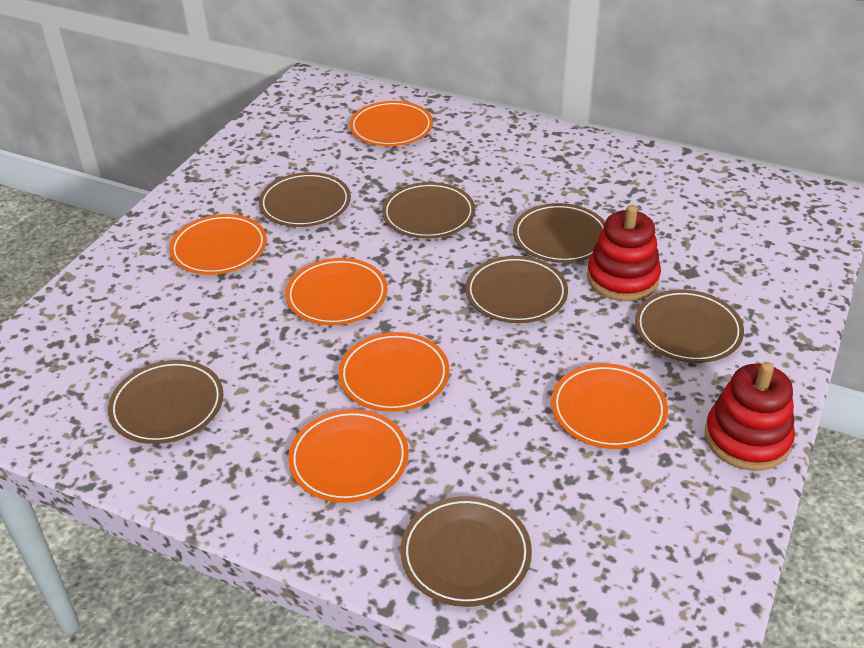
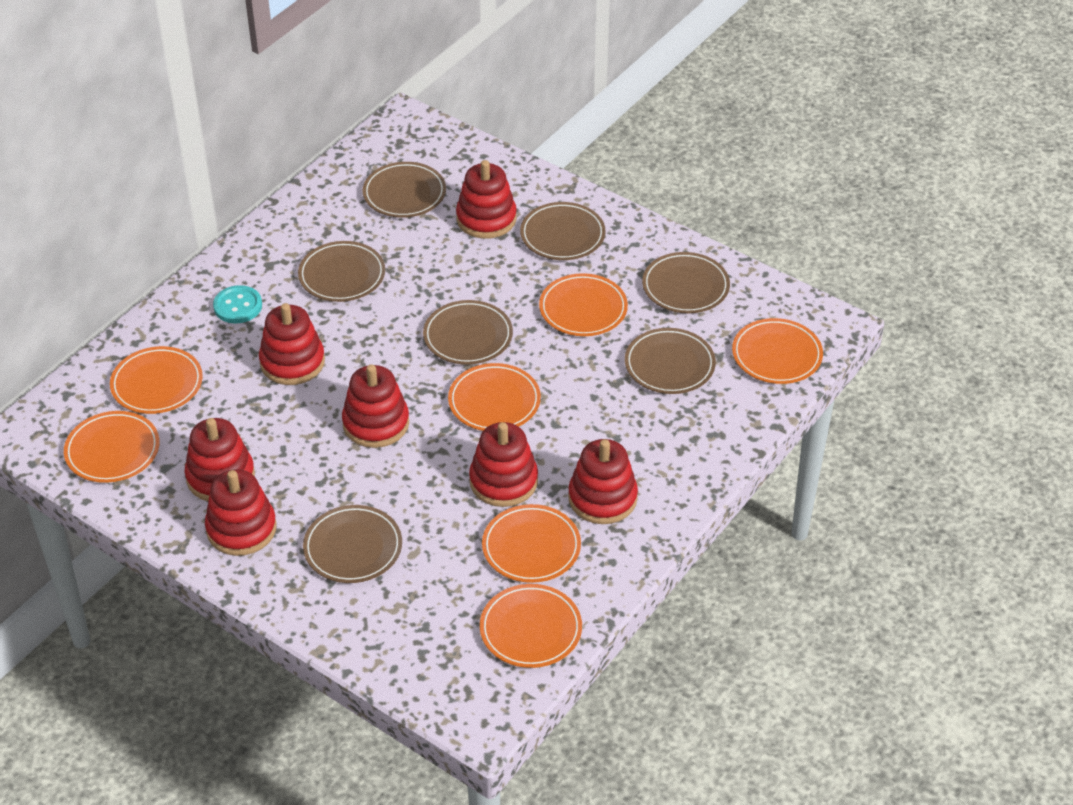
orange plate: [169,214,267,275] [285,258,387,325] [288,409,409,503] [338,332,450,412] [349,101,433,146] [551,363,668,449] = 6 -> [64,411,160,483] [110,346,203,414] [448,363,541,431] [480,584,582,668] [482,504,581,583] [539,273,628,336] [732,318,823,384] = 7
red stacking toy: [587,205,661,301] [705,362,795,471] = 2 -> [185,418,255,501] [205,469,276,556] [259,303,325,385] [342,364,409,448] [456,160,517,239] [469,422,538,507] [568,439,638,524] = 7
turquoise button: none = 0 -> [213,285,262,323] = 1

